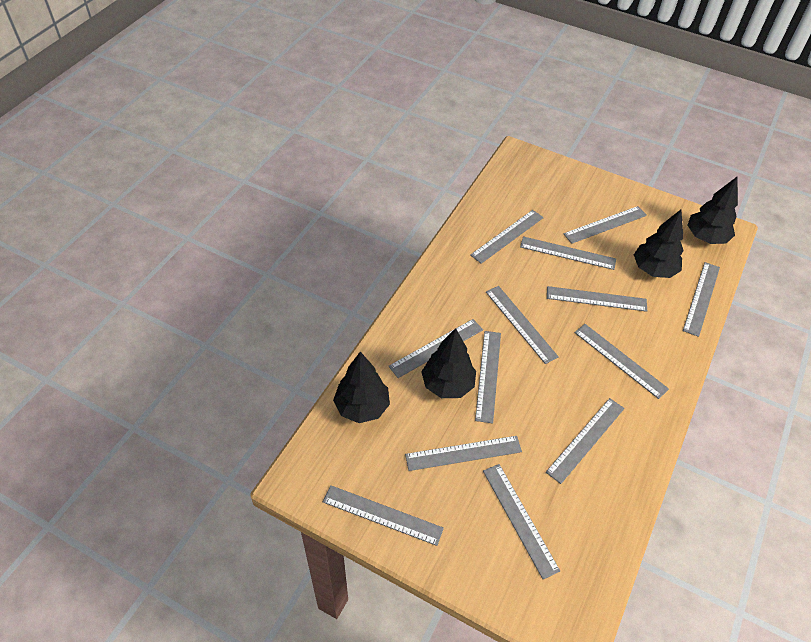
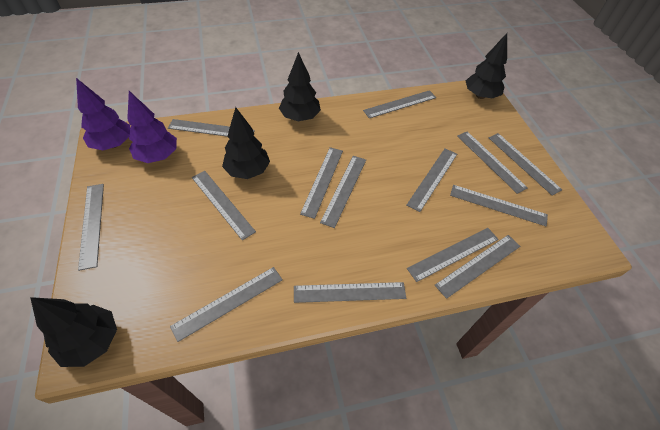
grey ruler: [323,485,444,546] [388,319,483,378] [405,436,522,471] [470,210,544,264] [475,331,501,424] [483,464,560,579] [486,286,559,364] [520,236,616,270] [546,398,625,484] [547,286,647,312] [563,206,647,244] [574,324,669,399] [683,262,720,337] = 13 -> [78,184,104,271] [168,119,255,137] [170,267,283,342] [192,171,256,240] [294,282,406,303] [300,147,343,219] [320,156,366,228] [363,90,436,118] [407,149,457,212] [407,228,499,282] [435,235,520,299] [450,185,548,226] [457,131,528,194] [489,133,562,196] = 14
purple tree: none = 0 -> [76,78,130,150] [127,91,177,163] = 2

